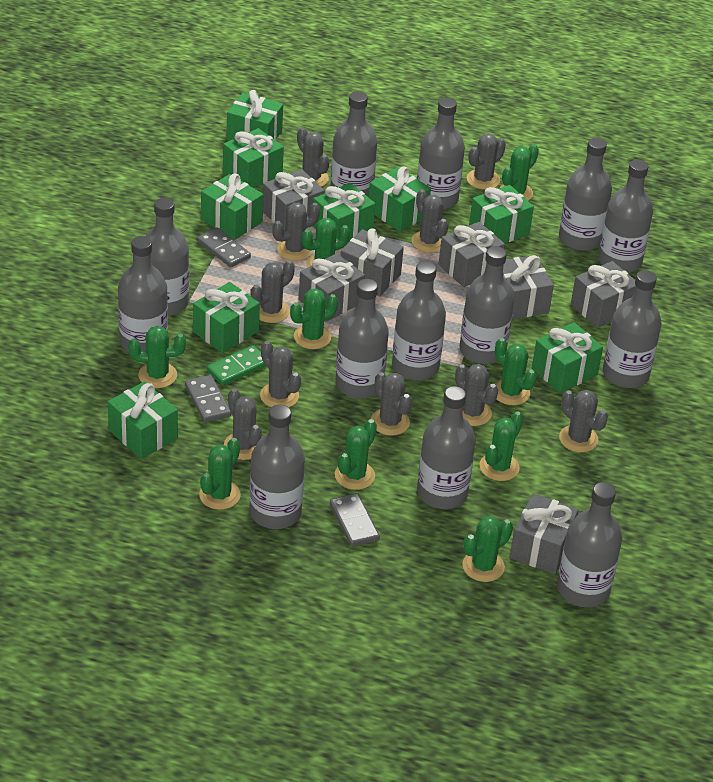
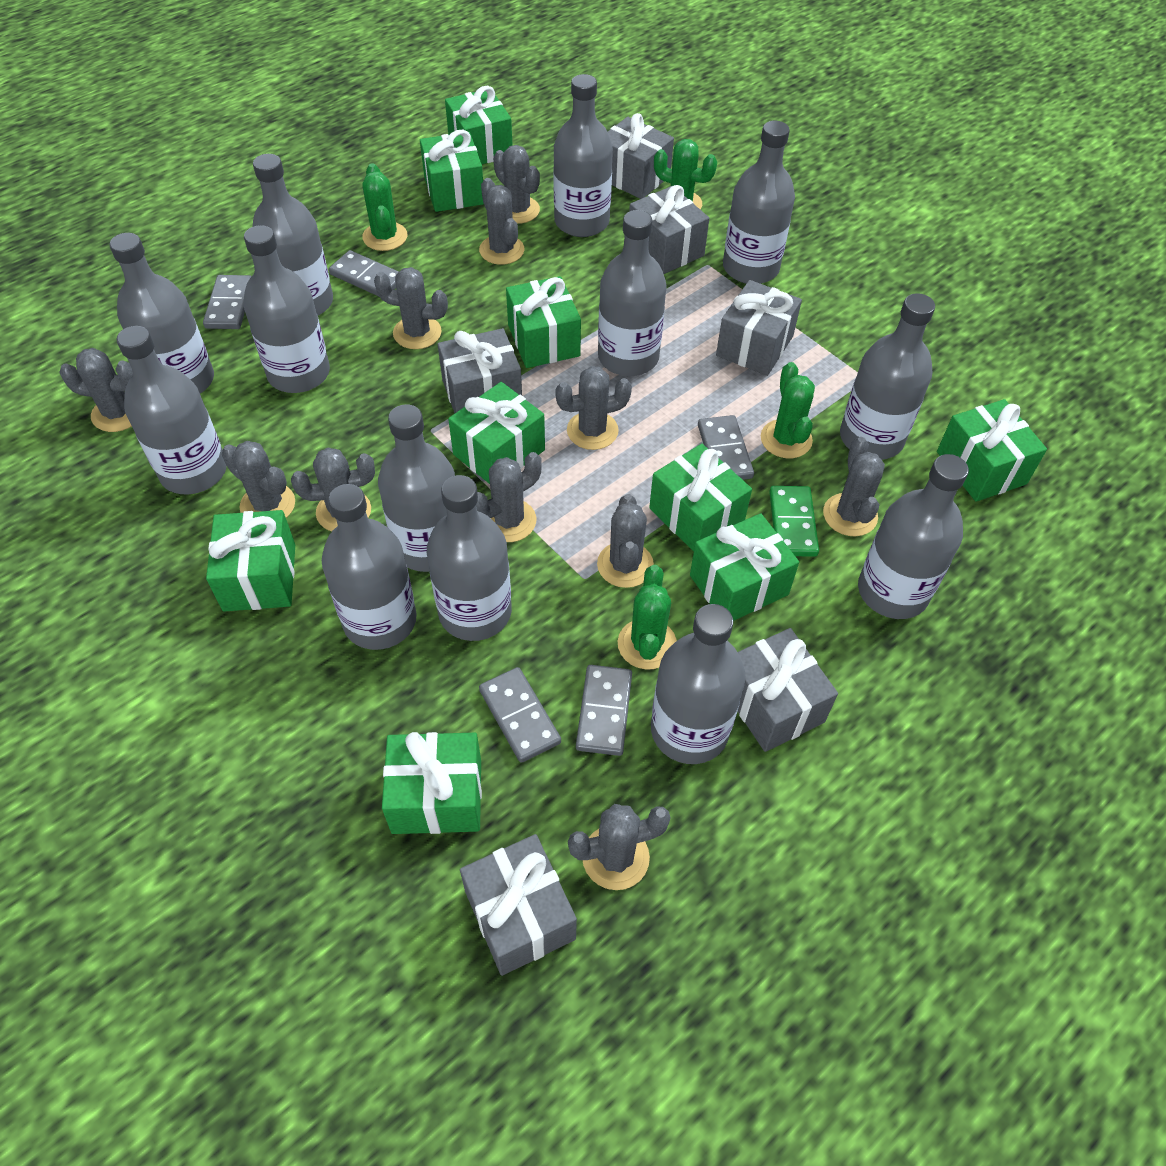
green cactus: [129,326,186,388] [199,438,241,510] [290,288,338,349] [302,218,350,268] [335,419,377,490] [462,516,513,582] [479,412,523,481] [495,338,537,405] [500,144,539,200] = 9 -> [362,163,407,251] [618,565,677,670] [654,139,717,209] [761,362,815,458] = 4
grey cactus: [224,389,262,460] [250,260,295,323] [260,341,301,407] [272,202,320,261] [297,128,329,187] [371,372,412,436] [411,189,448,253] [455,364,498,426] [467,133,506,190] [559,390,608,452] = 10 -> [59,348,133,432] [222,441,295,518] [291,448,375,532] [374,267,448,349] [476,452,542,542] [479,178,524,265] [493,145,540,224] [555,366,632,450] [568,804,671,890] [597,494,654,588] [823,437,885,536] = 11
grey domino: [185,375,231,422] [197,227,251,267] [330,493,380,547] = 3 -> [203,275,251,329] [329,250,399,297] [479,667,561,763] [576,665,632,756] [698,415,754,480] = 5
grey gift: [263,169,325,230] [299,253,365,322] [340,229,404,296] [439,222,505,287] [503,255,554,319] [510,493,579,574] [571,261,636,328] = 7 -> [438,328,522,413] [460,834,577,976] [608,113,674,199] [629,185,709,274] [716,280,802,376] [738,628,838,752] = 6

